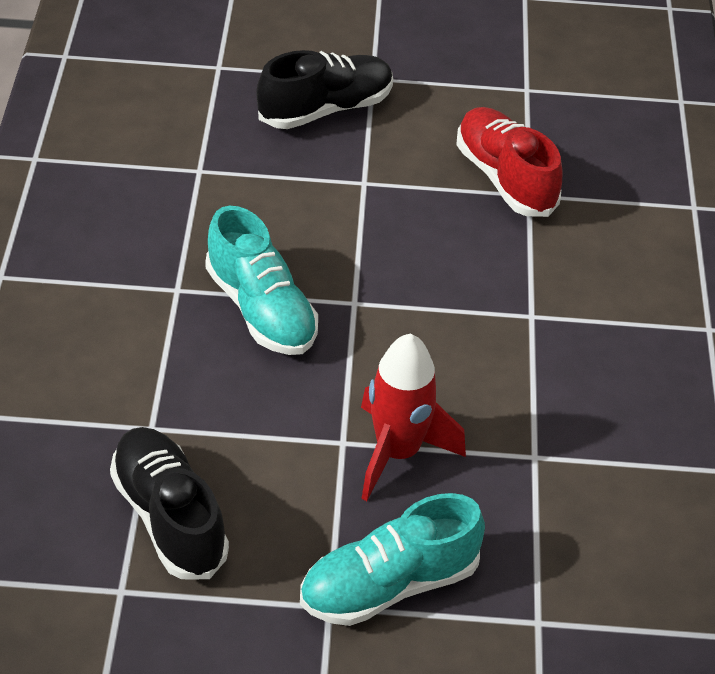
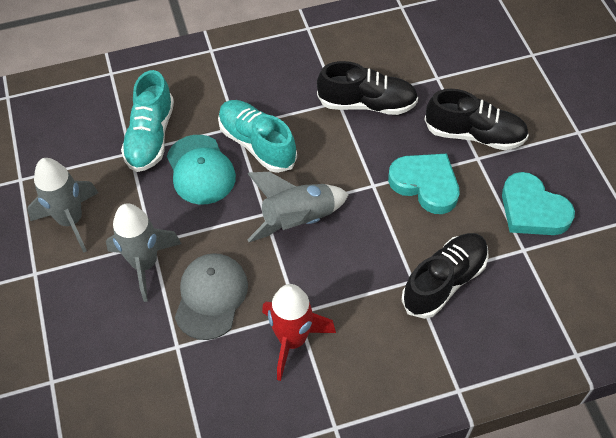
black shoe: [110,427,229,579] [256,50,393,129] = 2 -> [317,61,418,115] [401,233,489,319] [425,89,529,150] = 3
grey cap: none = 0 -> [175,253,248,340] = 1
grey rocket: none = 0 -> [27,158,98,253] [106,203,182,302] [247,172,349,242] = 3
red shoe: [456,107,562,217] = 1 -> none = 0
turquoise cap: none = 0 -> [167,135,236,204] = 1
turquoise heart: none = 0 -> [388,153,460,214] [502,172,575,235] = 2

